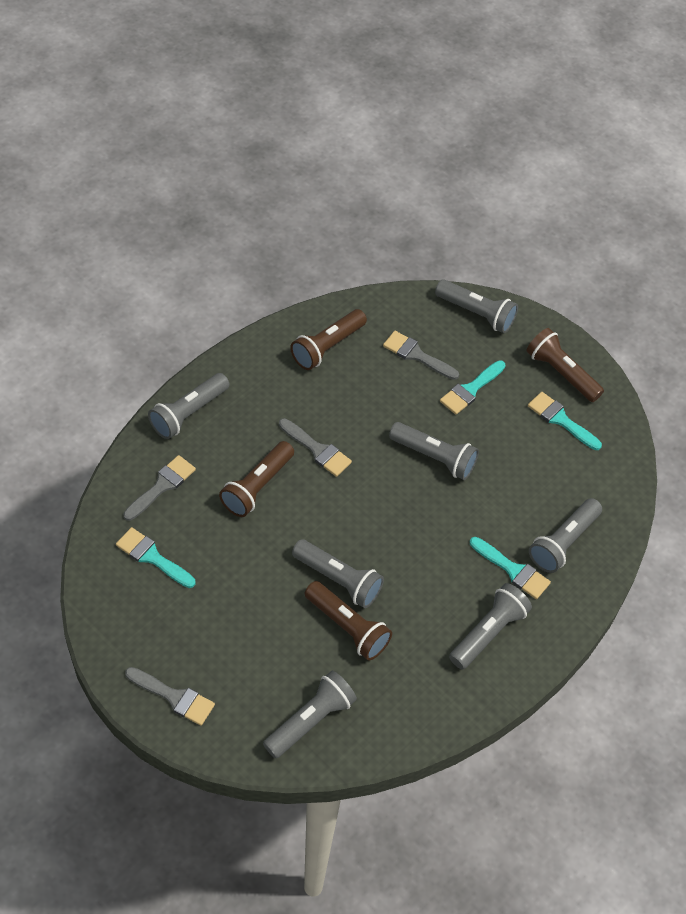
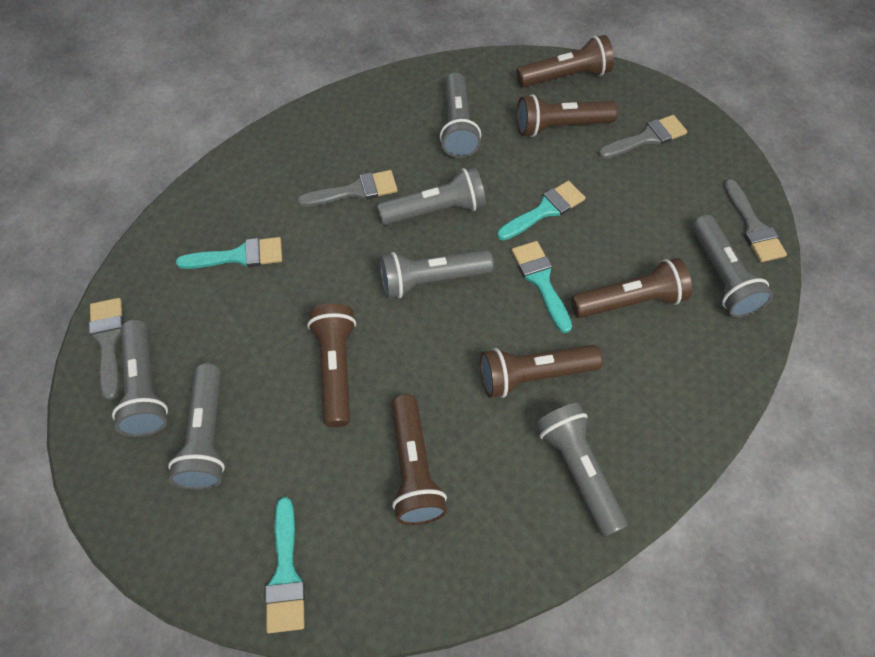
brown flashlight: [219,441,294,517] [290,309,367,370] [305,581,392,661] [526,328,604,402] = 4 -> [307,303,356,427] [391,394,447,525] [480,345,603,398] [516,35,614,87] [516,94,618,137] [571,258,692,318] = 6

